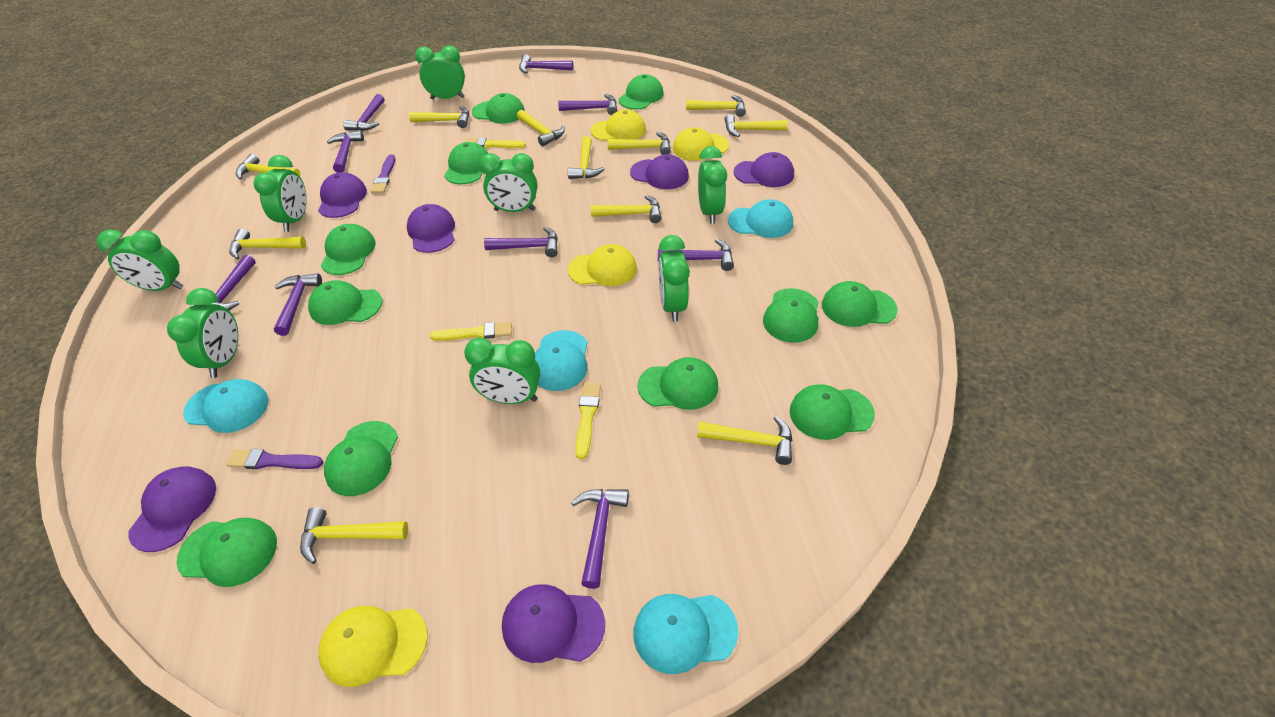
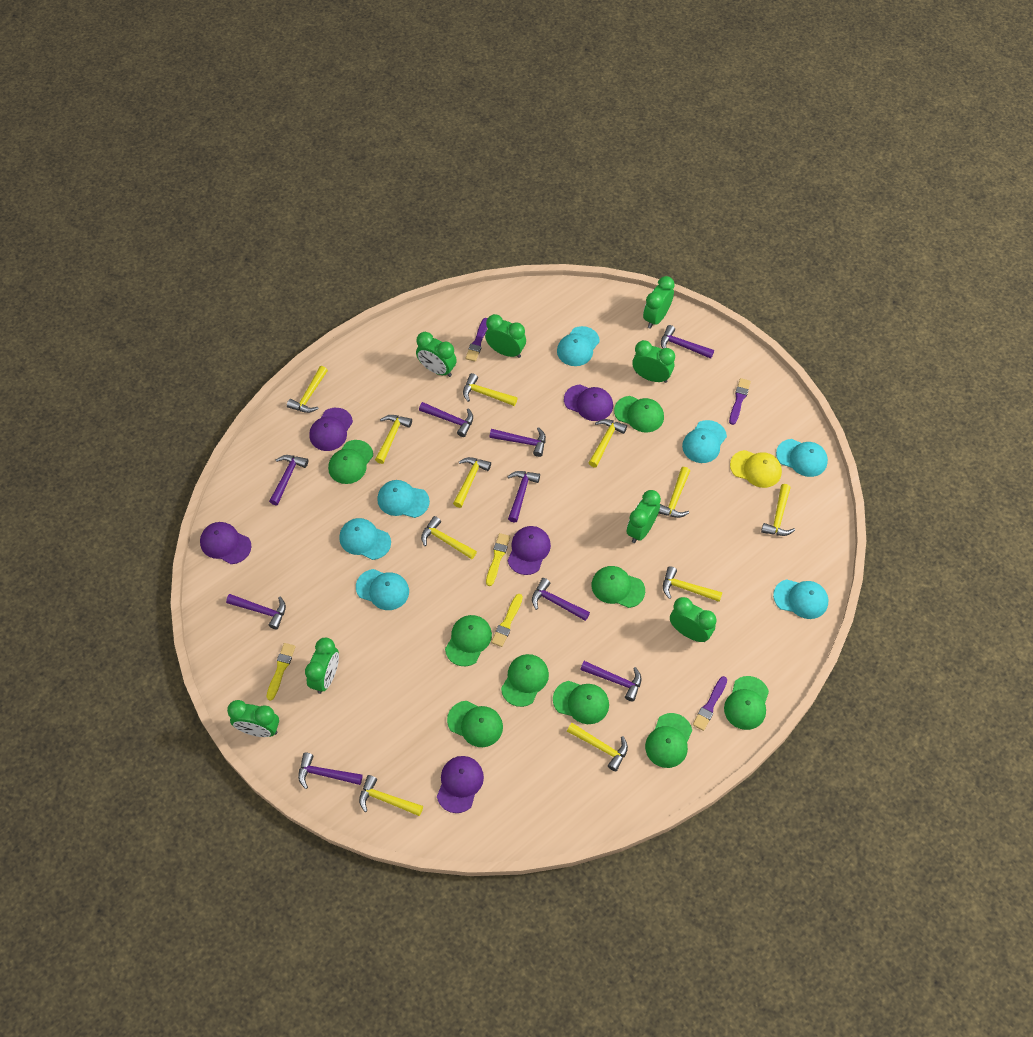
green cap: [176,518,277,587] [308,280,382,325] [321,224,376,275] [324,421,398,496] [444,142,489,184] [472,93,525,123] [618,74,664,109] [637,357,718,410] [763,288,819,343] [790,385,875,440] [822,281,898,327] = 11 -> [328,440,373,484] [445,615,492,666] [447,701,503,747] [501,654,549,707] [553,681,609,724] [592,566,645,608] [614,396,664,432] [645,713,692,768] [724,676,769,730] = 9
purple brush: [226,449,323,469] [371,154,395,193] = 2 -> [465,318,487,362] [693,676,727,731] [729,378,751,425] = 3
purple cap: [128,467,216,552] [318,172,367,218] [407,204,455,253] [502,584,605,663] [630,154,689,189] [734,152,794,187] = 6 -> [200,522,251,564] [309,408,353,451] [437,756,484,813] [508,526,551,575] [564,384,613,421] = 5
turquoise cap: [183,379,268,433] [535,330,588,391] [634,594,738,674] [728,199,793,238] = 4 -> [339,518,391,560] [356,569,409,610] [377,480,430,518] [557,326,600,366] [682,420,727,463] [773,579,828,619] [776,439,828,477] = 7
yellow cap: [318,606,428,687] [568,244,637,286] [591,109,646,141] [673,127,729,161] = 4 -> [730,450,782,488] = 1

